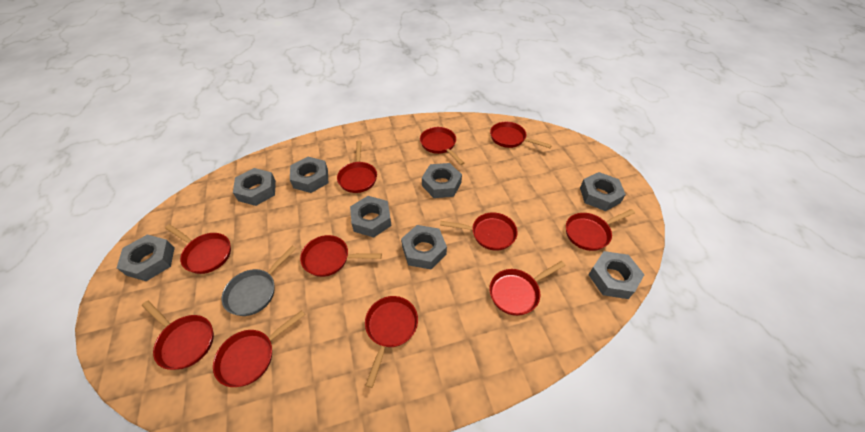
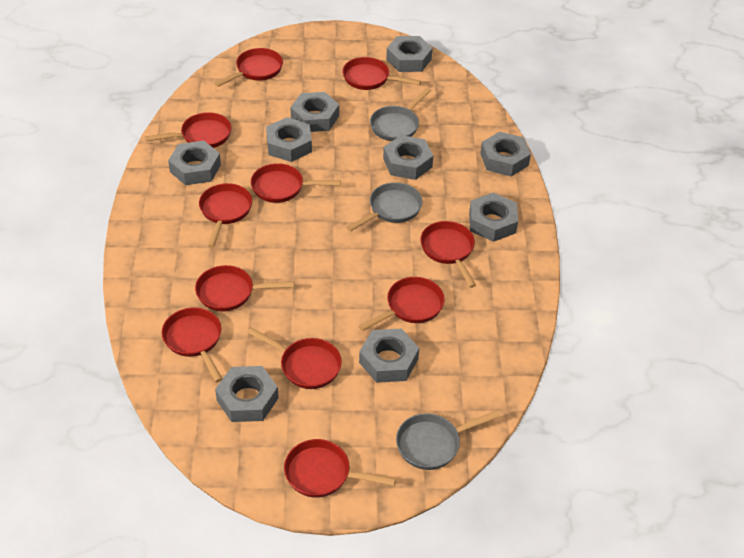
grey nut: [117,235,175,281] [233,168,276,206] [290,157,328,193] [350,196,392,237] [401,225,447,269] [422,163,462,198] [580,172,626,211] [588,251,645,299] = 8 -> [168,141,221,185] [215,366,279,422] [266,117,312,162] [290,92,339,132] [359,329,419,383] [383,135,433,180] [386,36,433,72] [469,193,518,242] [480,132,531,176] = 9
grey pan: [222,246,296,316] = 1 -> [346,182,422,232] [370,88,431,141] [396,410,500,470] = 3

